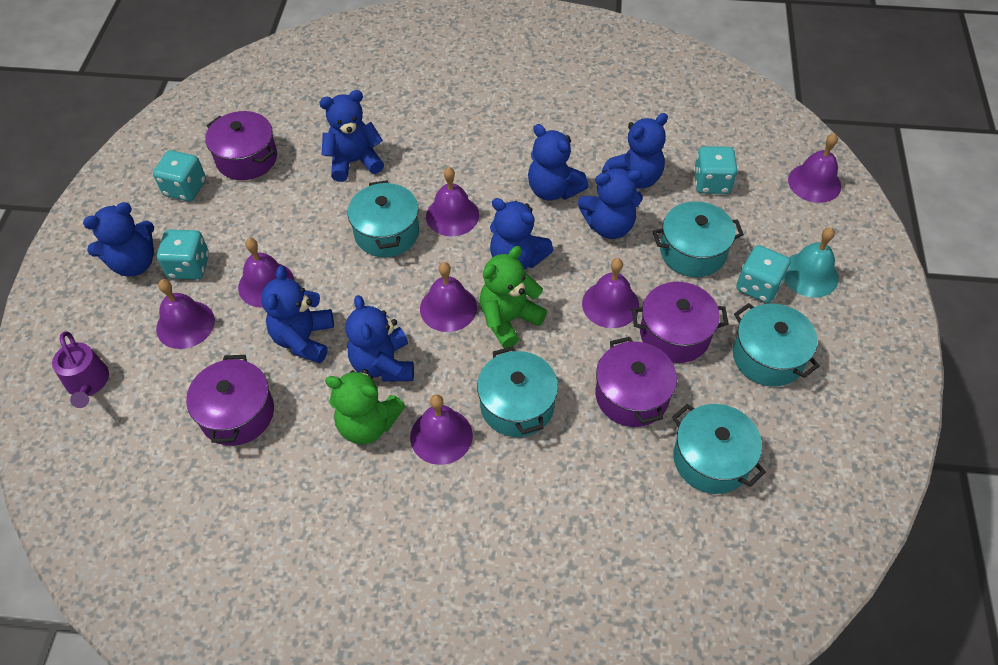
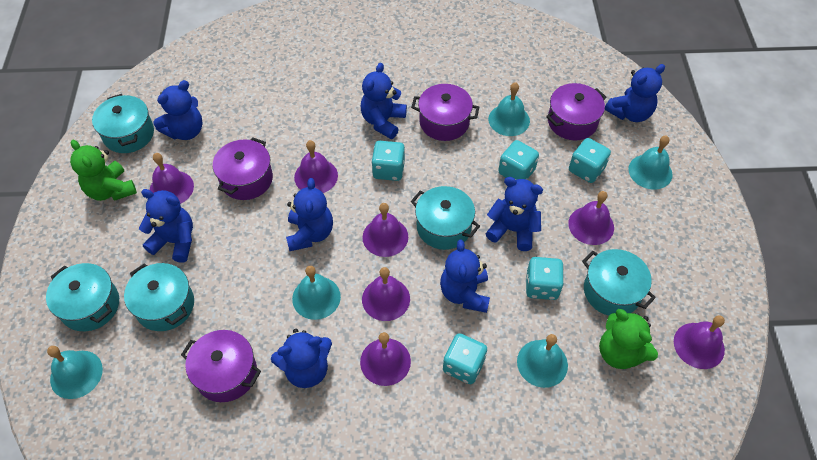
purple watering can: [52,331,109,408] = 1 -> none = 0
turquoise bell: [784,227,839,298] = 1 -> [47,346,103,399] [292,266,341,320] [488,82,530,136] [517,334,568,388] [628,136,672,189] = 5
turquoise dice: [153,150,206,201] [157,230,209,280] [694,146,738,194] [736,245,790,303] = 4 -> [371,141,405,181] [443,333,487,384] [498,140,539,180] [526,257,564,300] [569,138,611,183] = 5

